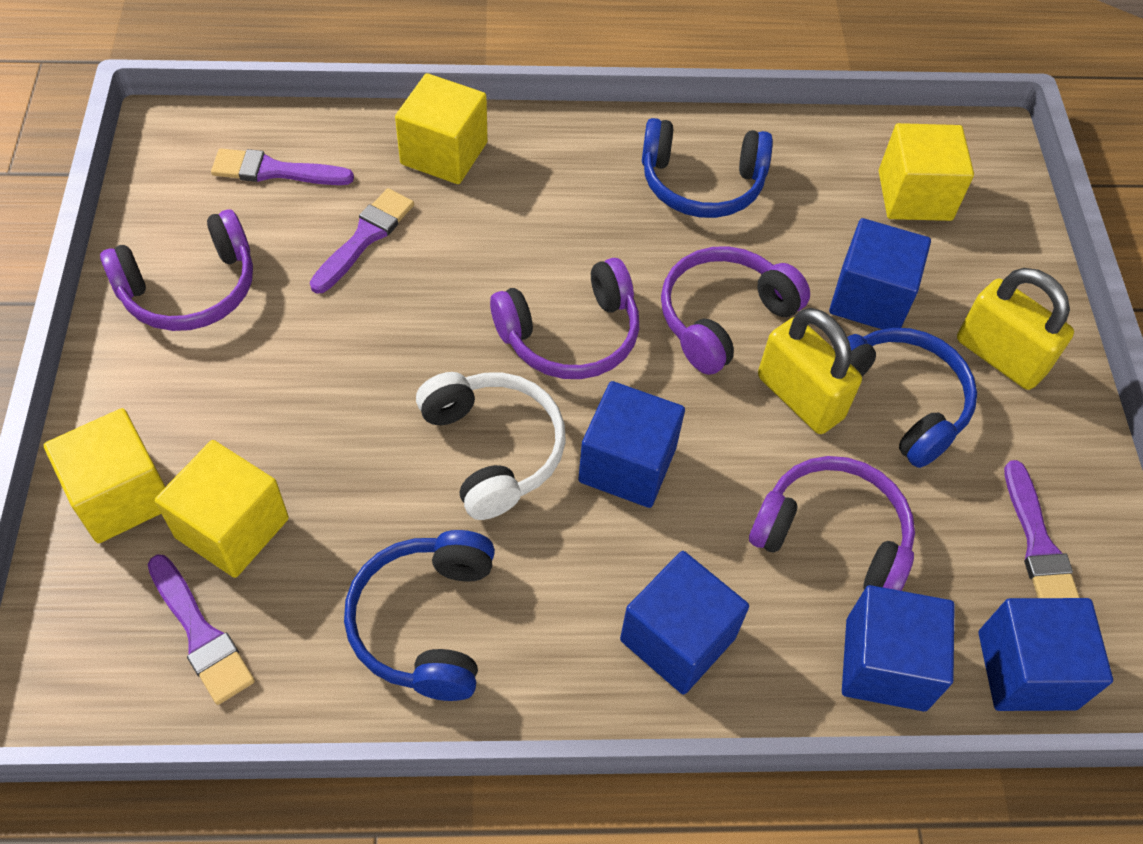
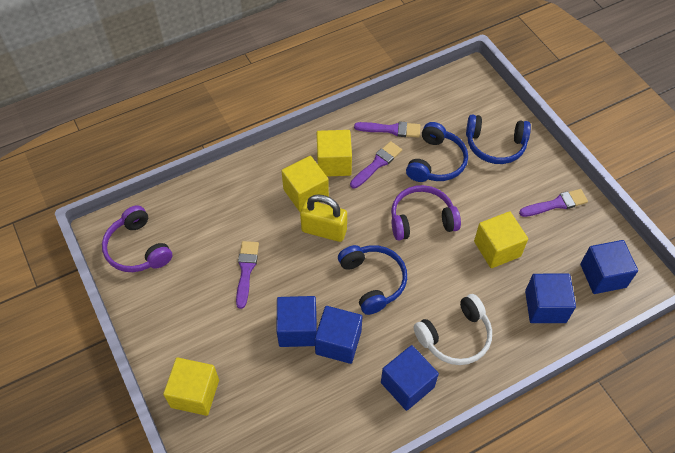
purple headphones: [100,209,253,331] [490,258,639,379] [661,246,810,375] [749,456,915,591] = 4 -> [102,205,172,272] [391,185,461,241] = 2
yellow padlock: [758,308,862,434] [957,268,1074,390] = 2 -> [300,194,347,242] = 1

